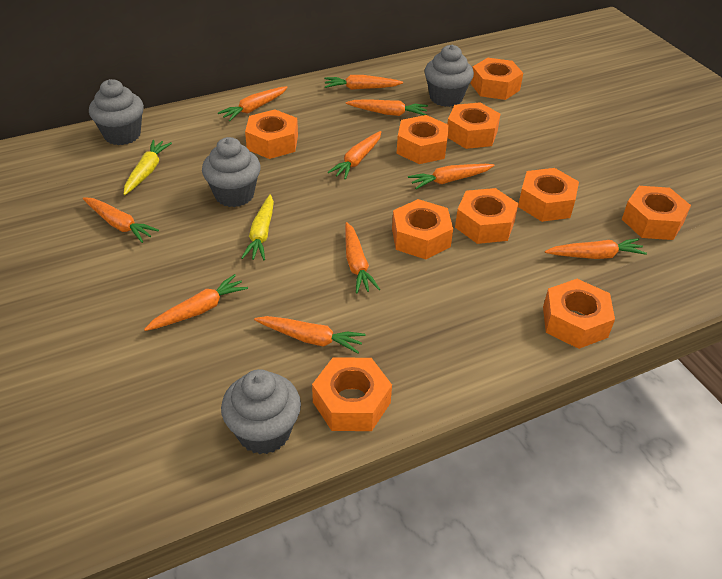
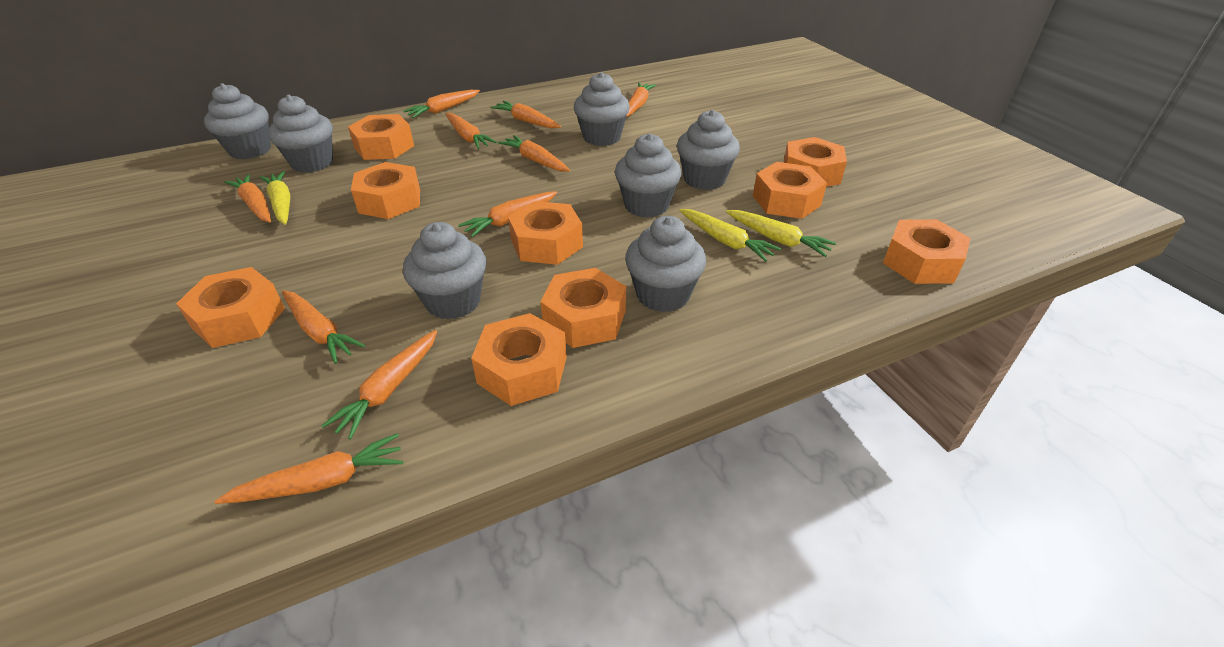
grey cupcake: [89,79,144,145] [202,137,261,207] [221,369,301,454] [424,45,474,107] = 4 -> [204,83,271,159] [268,94,333,173] [403,222,487,320] [574,72,630,146] [615,133,682,218] [625,216,706,312] [677,110,740,190] = 7
orange nut: [245,109,298,159] [312,357,392,431] [392,199,453,259] [397,115,449,164] [447,102,500,149] [455,188,519,244] [470,58,523,100] [518,168,579,222] [543,279,615,349] [622,186,691,240] = 10 -> [176,267,285,348] [348,114,414,160] [351,162,420,219] [471,313,567,406] [508,201,583,265] [540,268,626,348] [753,162,827,219] [783,137,847,187] [883,219,970,284] = 9
yellow carrot: [123,140,172,195] [241,194,274,260] = 2 -> [260,171,290,225] [679,209,781,262] [726,210,837,257] = 3

